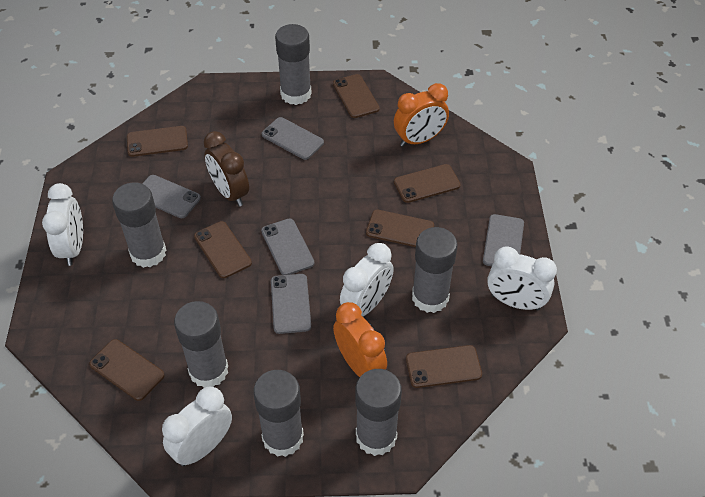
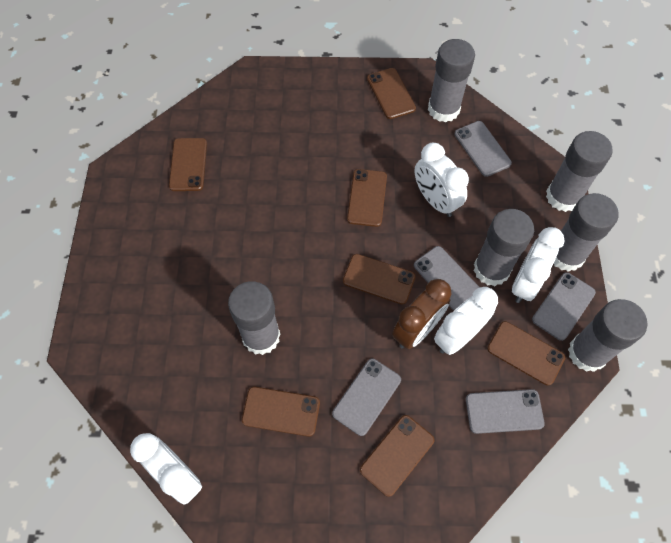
orange clock: [333,302,387,377] [394,83,449,147] = 2 -> none = 0

